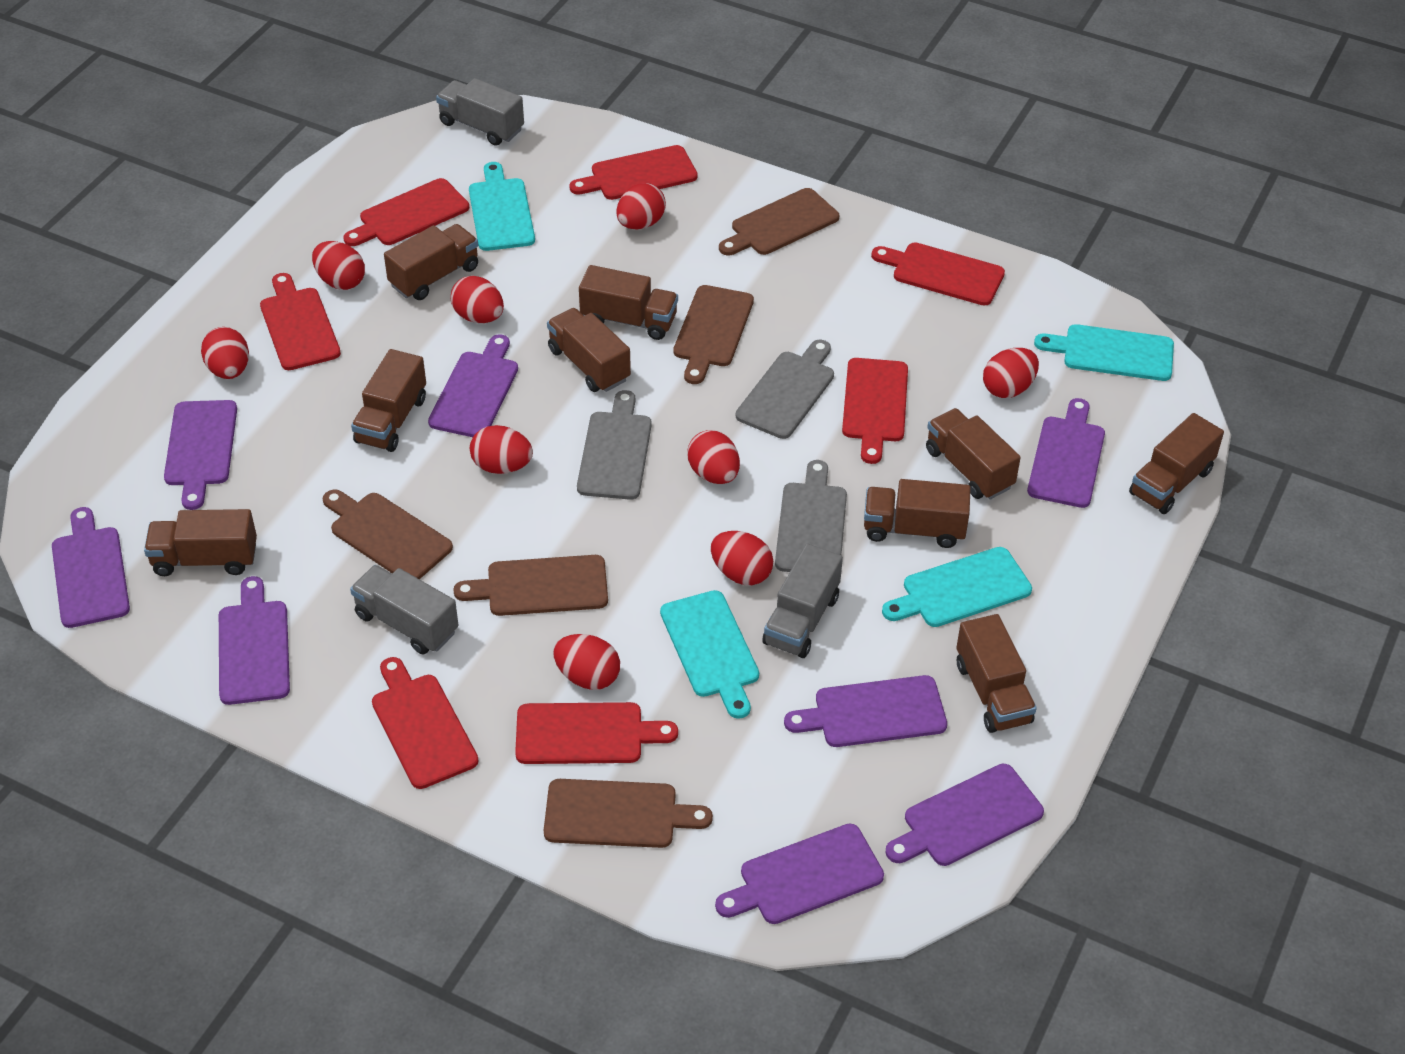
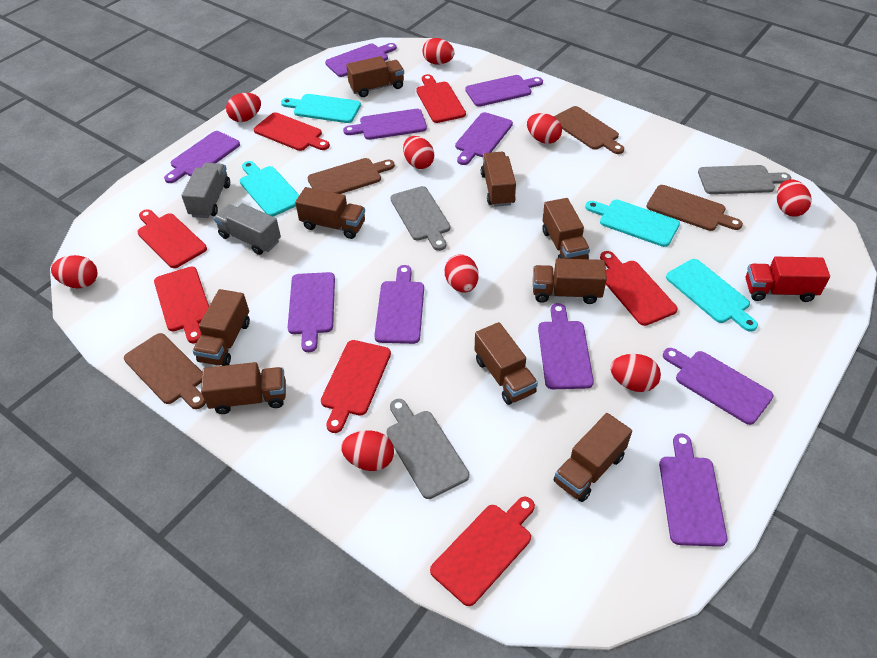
brown cutting board: [322,489,453,579] [453,555,608,616] [544,779,713,848] [673,285,754,384] [719,188,839,255] = 5 -> [124,333,206,409] [307,158,395,194] [554,106,624,154] [646,185,743,231] = 4
grey truck: [350,565,458,654] [436,78,524,146] [762,544,843,658] = 3 -> [181,163,230,218] [214,203,281,255] = 2
purple cutting board: [52,507,130,628] [164,400,237,510] [219,576,290,705] [428,334,518,437] [715,824,884,924] [784,675,947,747] [886,764,1044,866] [1027,398,1105,508] = 8 -> [164,131,240,183] [288,272,335,352] [325,43,397,77] [343,109,427,140] [374,265,424,344] [455,112,513,165] [465,75,543,107] [538,303,594,389] [659,433,727,547] [663,348,774,425] = 10
red truck: none = 0 -> [746,257,830,302] = 1

